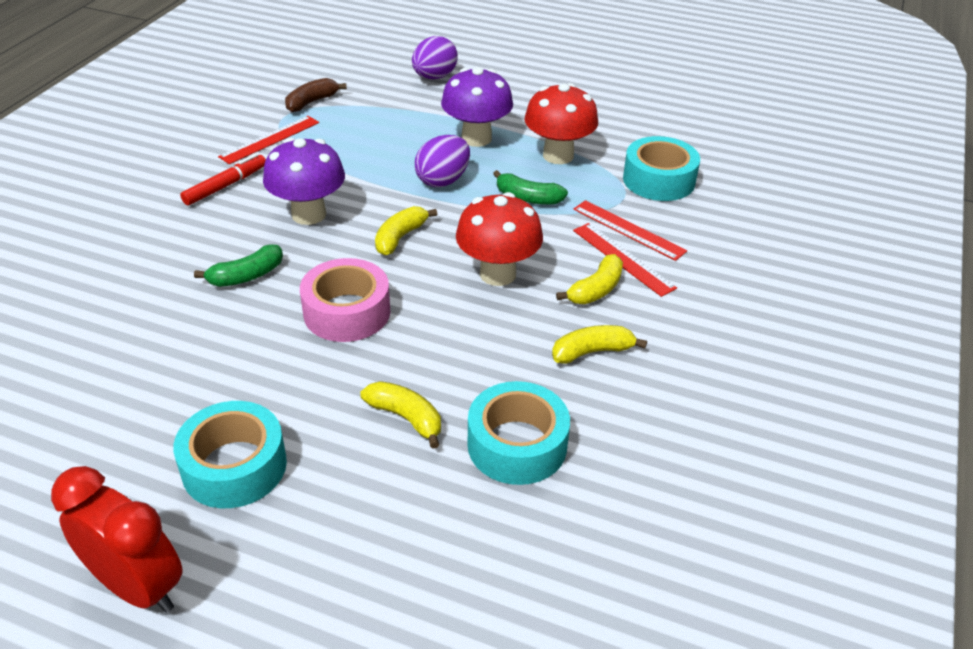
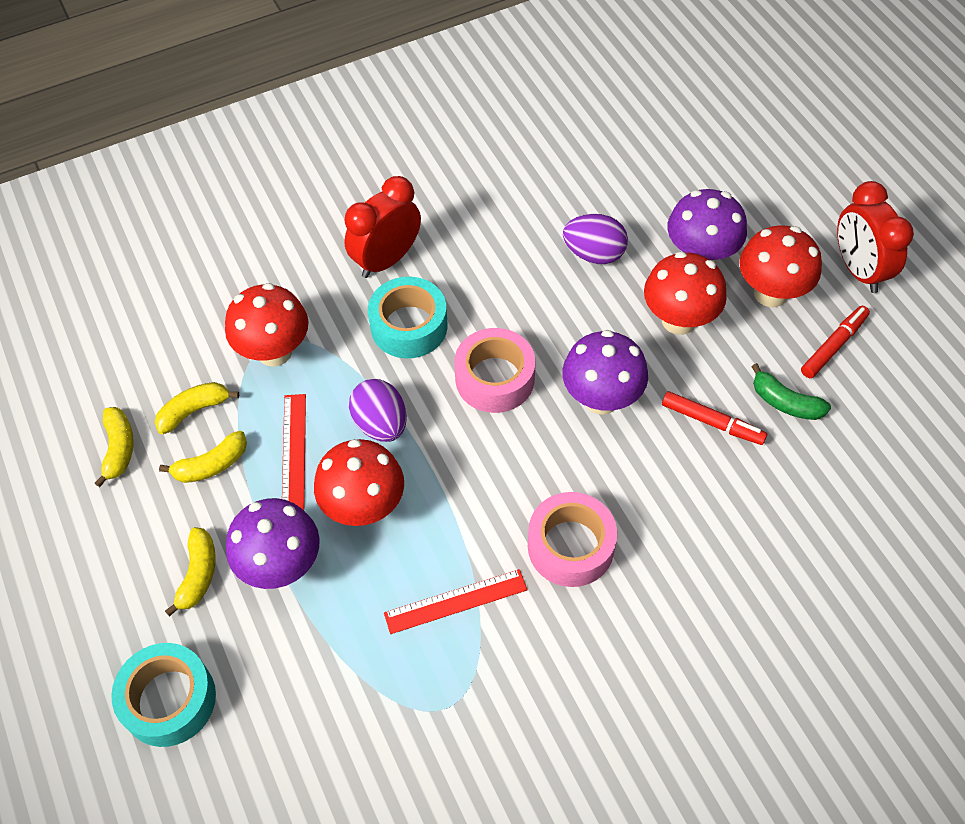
brown banana: [285,78,347,112] = 1 -> none = 0
green banana: [194,245,283,287] [493,170,568,205] = 2 -> [751,363,831,420] = 1
pink tape: [300,258,390,342] = 1 -> [454,328,535,413] [528,492,617,587] = 2
purple mushroom: [263,138,345,225] [441,67,513,147] = 2 -> [226,498,320,589] [562,330,648,415] [667,189,747,264] = 3
red clock: [51,466,182,613] = 1 -> [344,176,421,278] [837,181,914,293] = 2
red marker: [180,153,266,205] = 1 -> [662,391,767,445] [801,306,870,378] = 2
red mushroom: [456,192,543,286] [524,83,598,164] = 2 -> [225,283,308,367] [314,439,404,526] [644,252,727,335] [739,225,822,307] = 4
red ruler: [218,116,319,164] [573,200,687,261] [573,223,677,297] = 3 -> [282,394,306,510] [384,569,528,634] = 2
turquoise tape: [173,401,287,508] [468,381,570,485] [623,136,700,201] = 3 -> [111,643,216,747] [368,277,448,358] = 2

